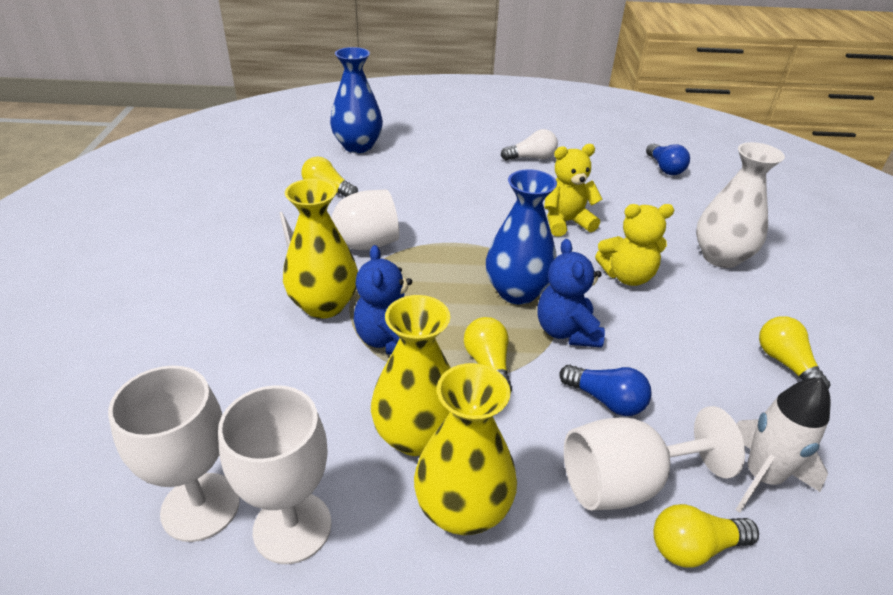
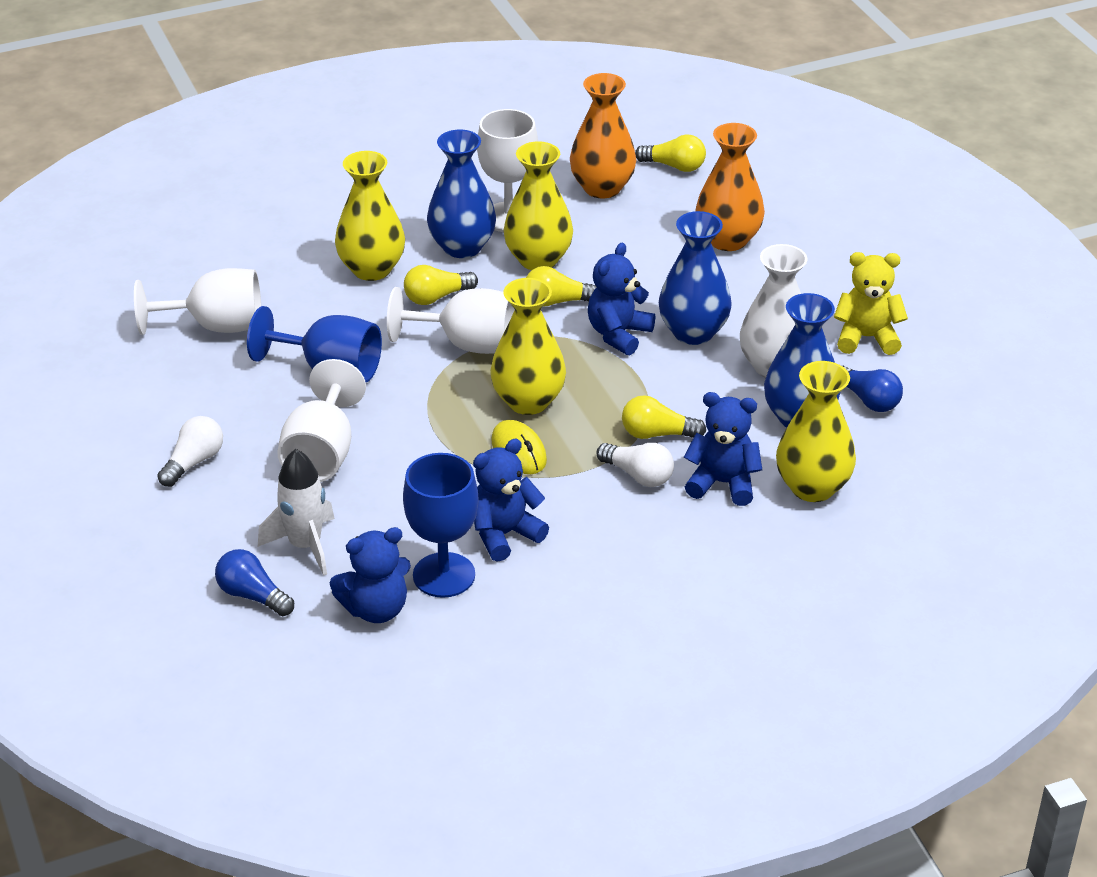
blue goblet: none = 0 -> [247,306,382,383] [403,453,479,598] = 2
blue teddy bear: [354,245,412,354] [537,239,605,348] = 2 -> [330,527,411,623] [473,439,549,562] [588,243,655,355] [684,392,762,506] = 4
blue vase: [330,47,383,153] [486,169,557,305] = 2 -> [427,130,496,258] [659,211,732,345] [764,293,840,427] = 3
orange vase: none = 0 -> [570,73,636,198] [695,123,765,251] = 2
white light bulb: [501,129,558,161] = 1 -> [157,416,223,487] [597,443,674,487] = 2
yellow mouse: none = 0 -> [491,420,547,474] = 1
yellow teddy bear: [544,144,603,237] [595,204,674,286] = 2 -> [834,252,908,355] = 1
yellow vase: [283,179,358,319] [371,295,451,456] [414,363,517,535] = 3 -> [335,151,405,281] [490,278,566,415] [504,141,573,270] [776,361,856,502] = 4

